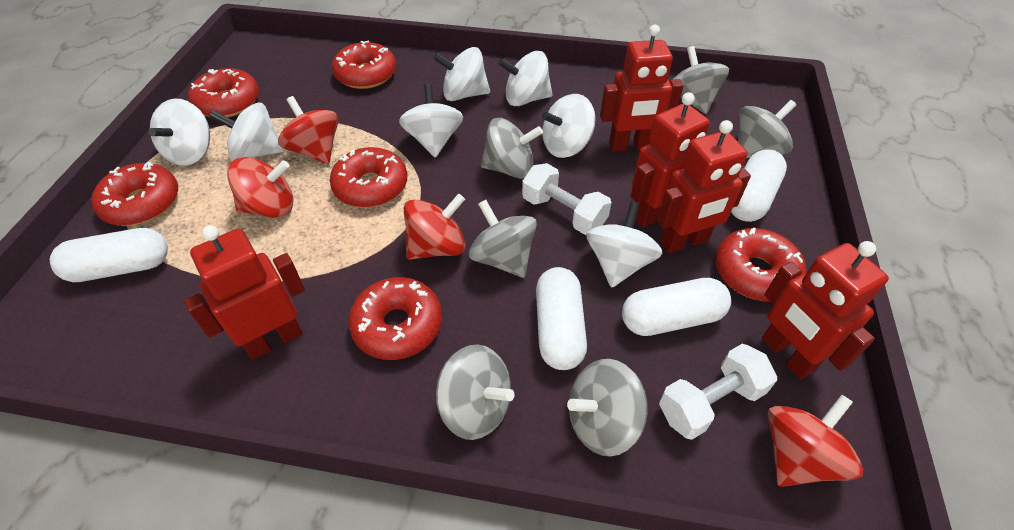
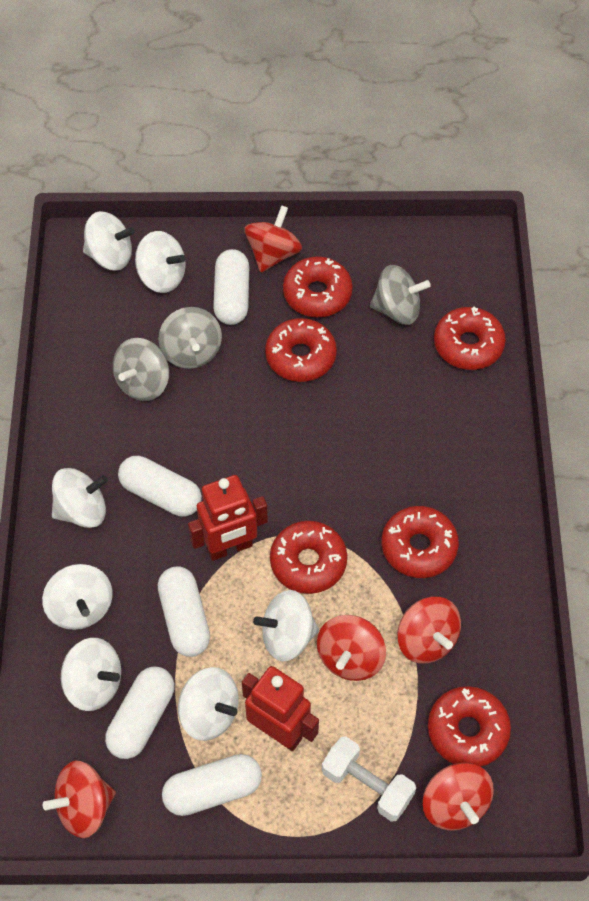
grey spinning top: [436,344,515,440] [469,200,537,278] [481,118,543,179] [567,359,648,456] [672,46,729,114] [738,100,797,158] = 6 -> [113,338,169,401] [158,307,222,369] [370,265,431,325] = 3
red robot: [184,225,305,360] [600,25,684,152] [631,92,710,228] [657,120,751,253] [762,241,889,379] = 5 -> [188,475,268,561] [242,666,319,751] = 2
red spinning top: [227,157,294,218] [278,96,339,164] [404,194,466,260] [768,395,863,487] = 4 -> [43,761,116,838] [245,205,302,272] [317,615,386,681] [397,597,461,663] [423,763,494,831] = 5
white capsule: [50,228,168,282] [536,267,587,370] [622,278,731,336] [731,149,787,222] = 4 -> [105,666,175,759] [118,456,202,517] [158,567,210,657] [162,754,262,816] [213,249,249,325] = 5
white dumbbell: [522,163,612,235] [659,344,777,440] = 2 -> [322,737,416,822] = 1

